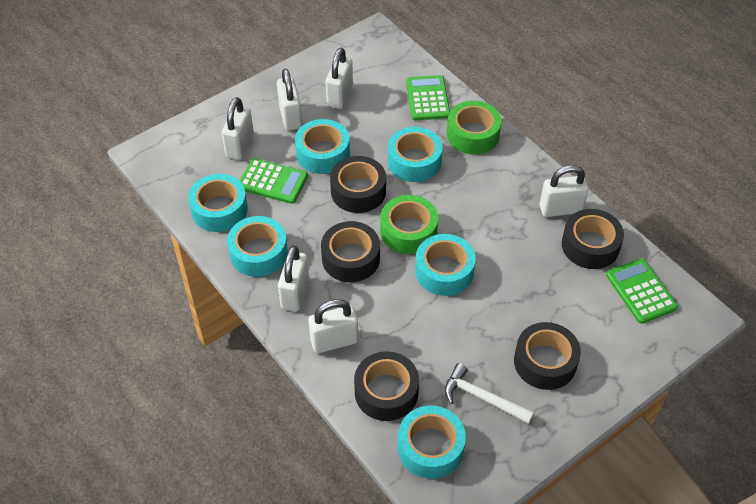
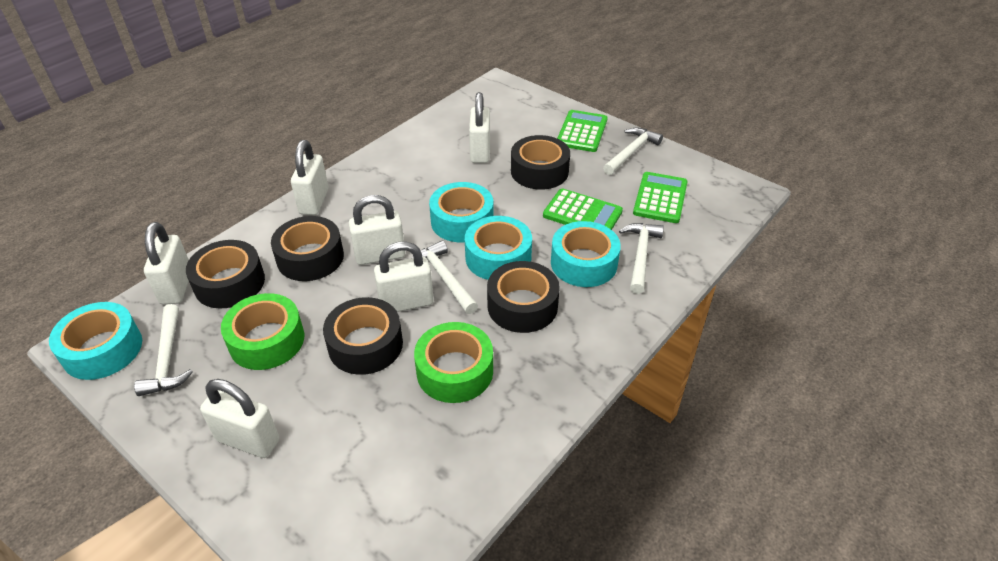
turquoise tape: [188,174,248,232] [227,216,288,277] [295,119,350,174] [388,127,443,182] [398,406,466,479] [415,234,475,296] = 6 -> [49,302,142,380] [429,182,494,242] [465,216,532,280] [551,221,621,287] = 4
white hammer: [445,363,534,424] = 1 -> [134,304,193,396] [412,240,478,314] [603,128,663,175] [619,223,664,294] = 4

